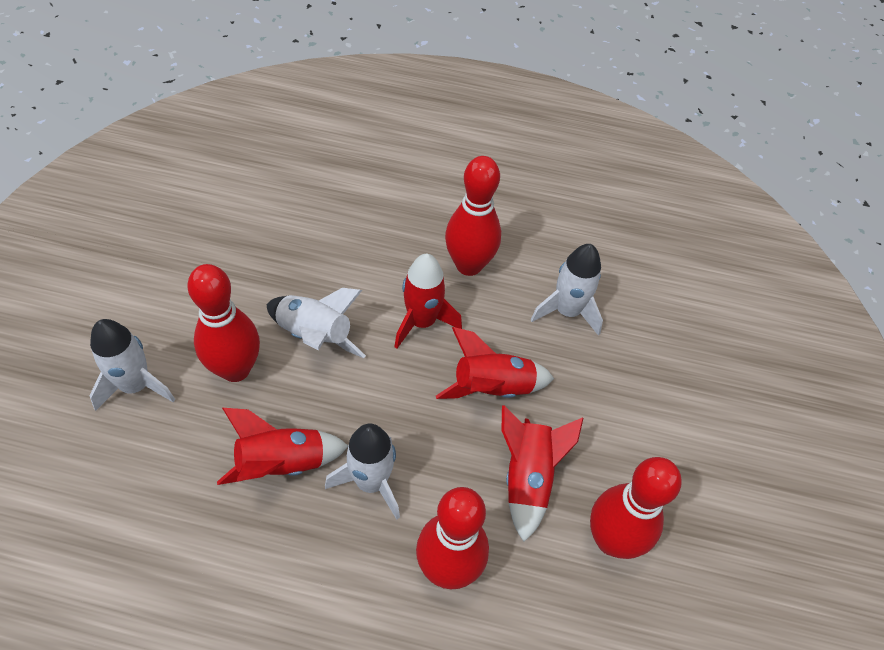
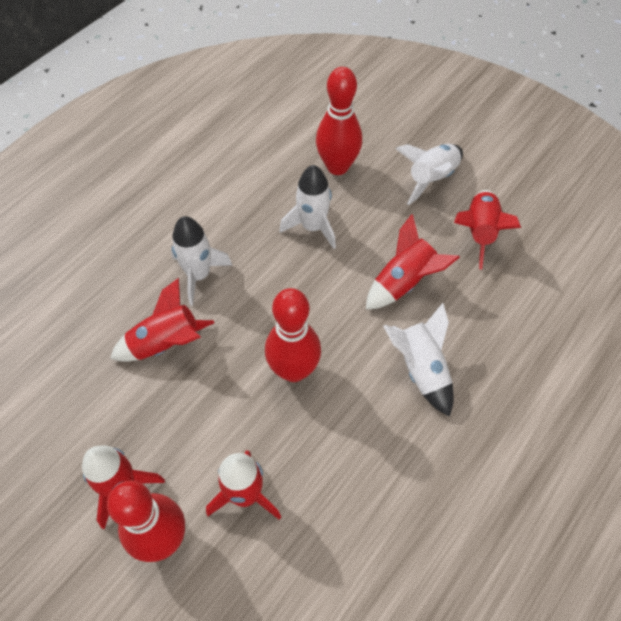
red bowling pin: [188,264,260,382] [416,487,489,589] [445,156,501,276] [590,457,682,559] = 4 -> [107,481,185,562] [265,288,321,382] [316,67,362,175] = 3
red rocket: [217,408,348,485] [394,254,462,349] [436,327,554,399] [502,405,583,542] = 4 -> [82,446,165,529] [110,278,214,362] [206,451,281,520] [366,214,460,310] [454,190,521,269] = 5

